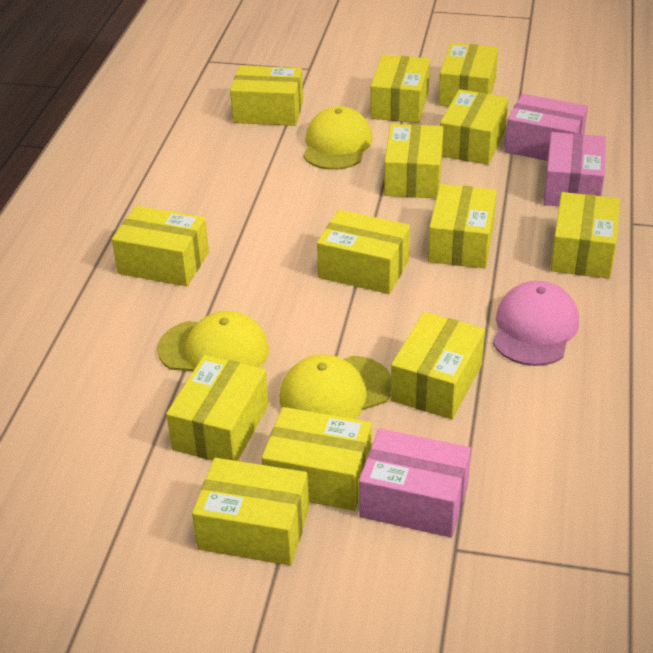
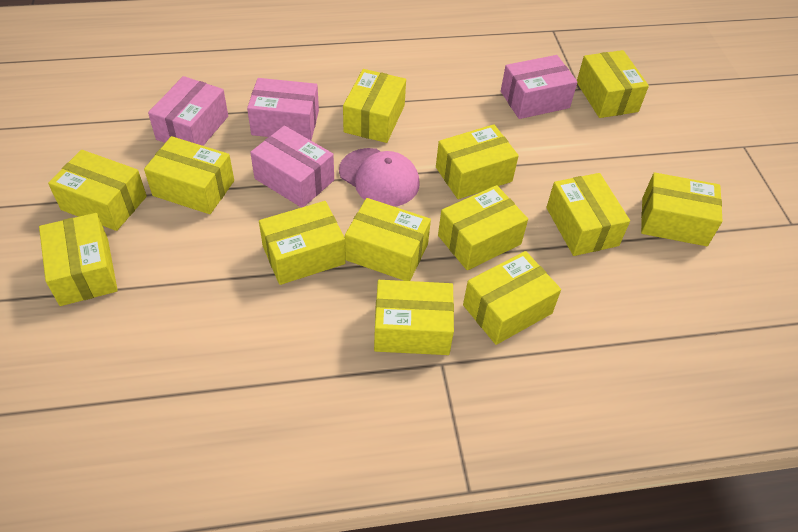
pink box: [359,429,471,538] [505,94,588,161] [543,132,606,206] = 3 -> [148,76,228,146] [247,78,319,140] [250,126,334,208] [501,55,578,119] = 4
yellow cap: [157,311,269,371] [280,354,391,419] [303,106,373,170] = 3 -> none = 0

